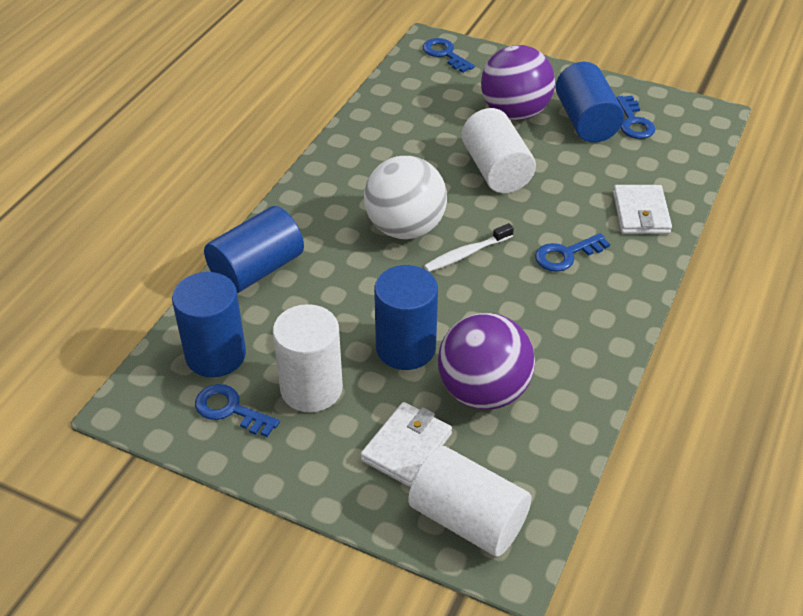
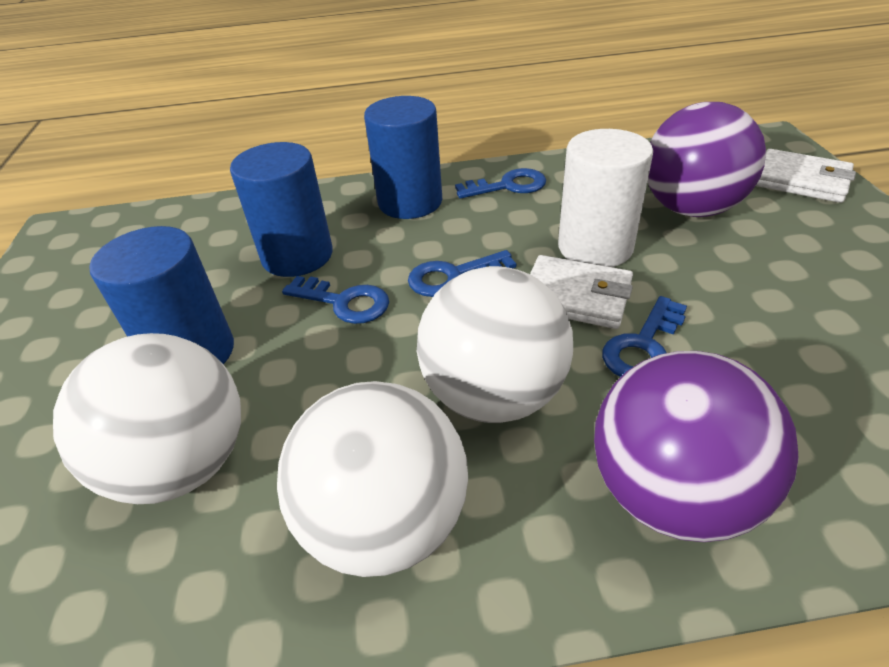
blue cylinder: [172,272,246,377] [204,206,304,293] [374,265,438,370] [556,62,624,143] = 4 -> [89,226,234,364] [230,142,333,277] [364,96,442,219] = 3
white ball: [364,156,447,239] = 1 -> [53,333,241,504] [277,381,468,577] [417,266,573,423] = 3
white cylinder: [273,304,343,412] [408,446,532,557] [462,108,536,193] = 3 -> [558,129,653,267] = 1
white toothbrush: [424,223,514,272] = 1 -> none = 0

